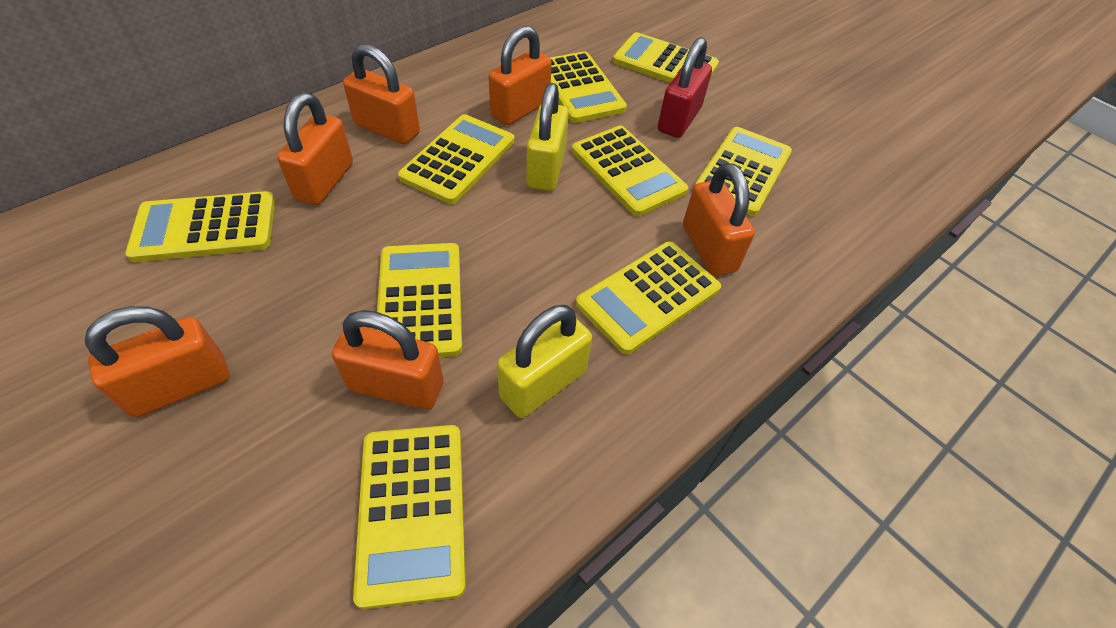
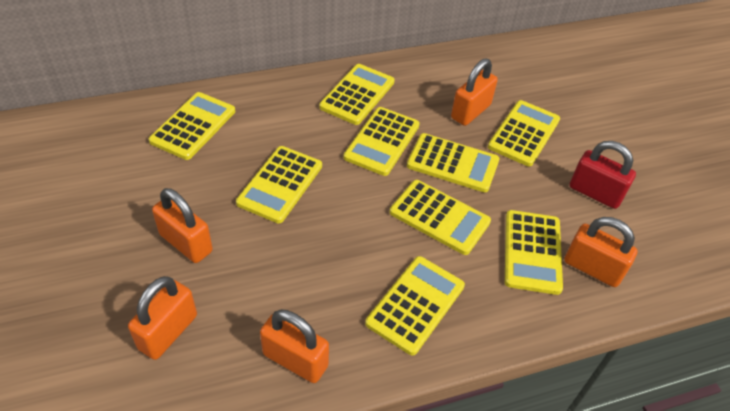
orange padlock: [85,306,229,417] [277,93,353,205] [332,310,444,410] [343,44,420,144] [489,26,552,125] [683,163,755,276] = 6 -> [128,276,197,360] [152,188,213,263] [260,309,329,383] [451,58,498,126] [564,217,638,287] = 5
yellow padlock: [497,305,592,418] [526,83,569,191] = 2 -> none = 0

